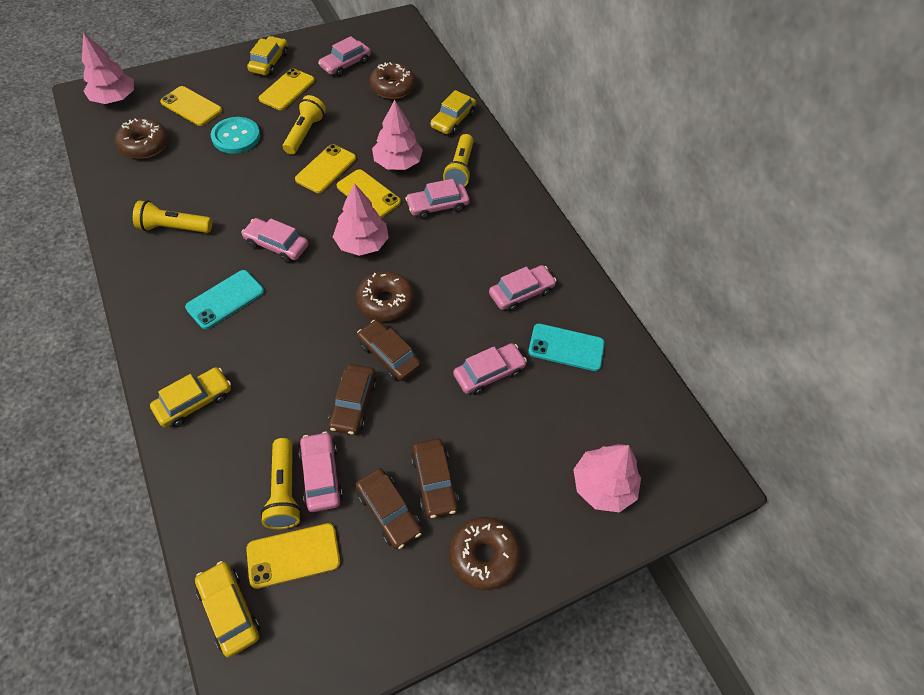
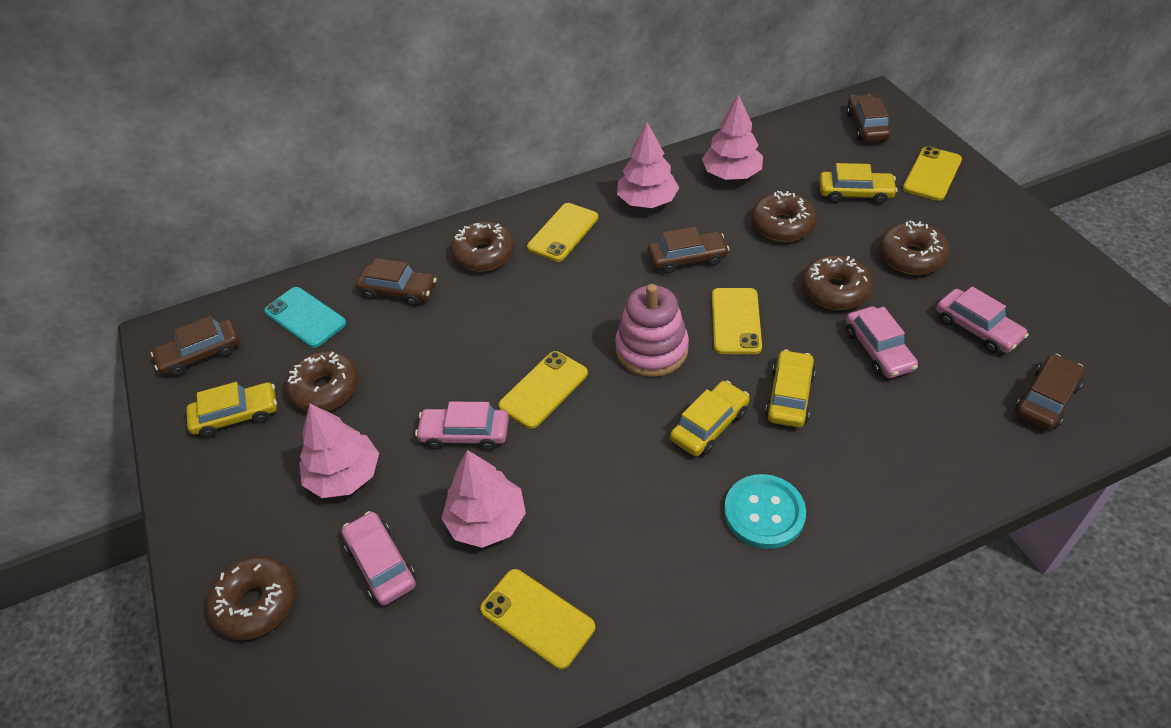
brown car: [328,364,377,435] [356,468,422,549] [357,320,421,381] [411,439,459,518] = 4 -> [151,316,240,376] [356,258,437,306] [648,227,729,274] [846,94,891,142] [1015,354,1085,430] = 5
brown donut: [115,118,169,159] [356,271,414,321] [369,62,415,99] [450,517,521,590] = 4 -> [206,556,296,641] [285,351,359,412] [450,221,515,272] [751,191,817,242] [802,255,873,310] [879,220,950,275] = 6
pink car: [241,218,308,262] [299,432,343,512] [318,36,371,77] [405,179,470,219] [453,343,527,395] [489,265,557,312] = 6 -> [342,511,416,606] [415,401,509,450] [846,306,918,378] [936,286,1028,353] = 4
pink stacking toy: none = 0 -> [615,284,689,377] = 1
turquoise phone: [185,270,264,329] [528,324,605,371] = 2 -> [264,287,346,348] = 1
yellow flashlight: [133,201,212,233] [260,438,301,529] [283,95,326,155] [443,134,474,187] = 4 -> none = 0

